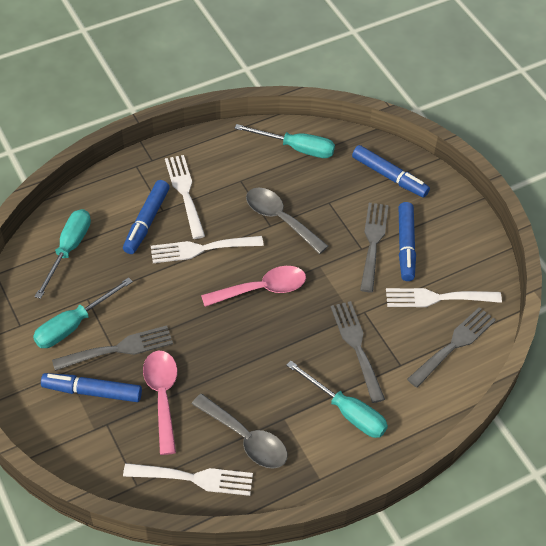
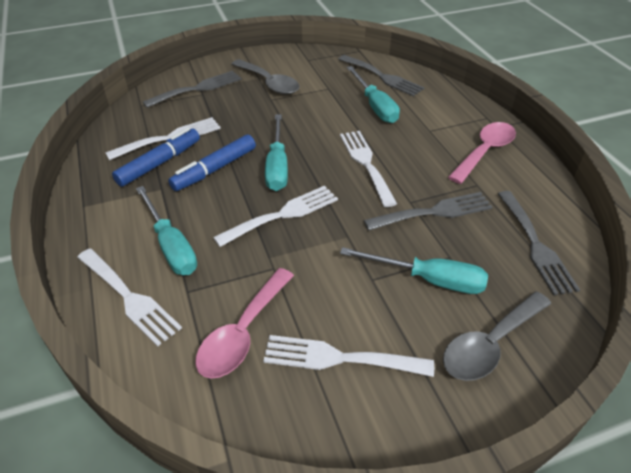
blue marker: [41,373,142,402] [123,180,170,254] [352,145,430,198] [399,202,416,281] = 4 -> [112,128,200,187] [168,134,256,191] = 2
white fork: [123,463,253,496] [151,236,264,263] [165,155,205,239] [386,288,502,307] = 4 -> [77,249,182,347] [105,117,221,160] [213,186,338,247] [263,335,434,377] [340,131,397,207] = 5

